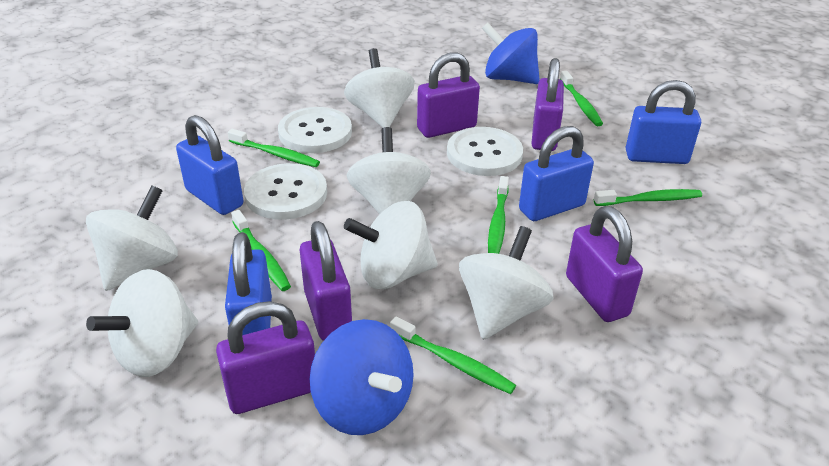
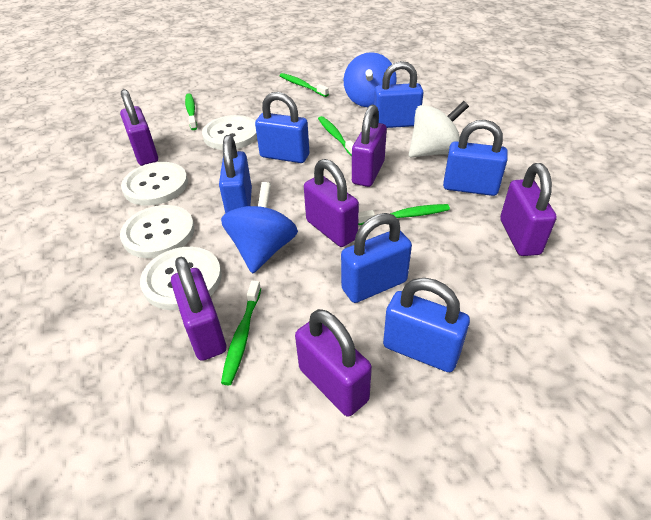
blue padlock: [176,115,243,215] [225,232,272,335] [519,126,594,221] [626,80,701,164] = 4 -> [219,135,252,214] [255,92,309,163] [341,213,412,303] [374,61,424,128] [383,278,470,372] [443,120,508,196] = 6
green toothbrush: [228,129,320,167] [231,210,291,291] [390,316,516,394] [488,176,509,254] [560,71,603,126] [594,189,702,206] = 6 -> [185,93,197,130] [221,280,261,385] [280,73,329,97] [318,116,354,156] [358,204,450,225] = 5
purple padlock: [216,301,315,414] [300,221,352,341] [417,52,480,138] [531,58,564,151] [566,206,643,322] = 5 -> [120,89,158,166] [171,257,226,361] [295,309,372,417] [304,159,359,247] [352,105,387,187] [500,163,557,256] = 6
white button: [244,163,327,220] [278,107,352,153] [447,127,523,176] = 3 -> [120,205,195,258] [121,162,188,206] [140,247,222,310] [202,115,257,150] = 4
white spinning top: [86,185,178,291] [86,269,198,377] [344,48,415,128] [344,201,438,289] [347,127,431,214] [459,226,553,340] = 6 -> [409,101,469,158] = 1

